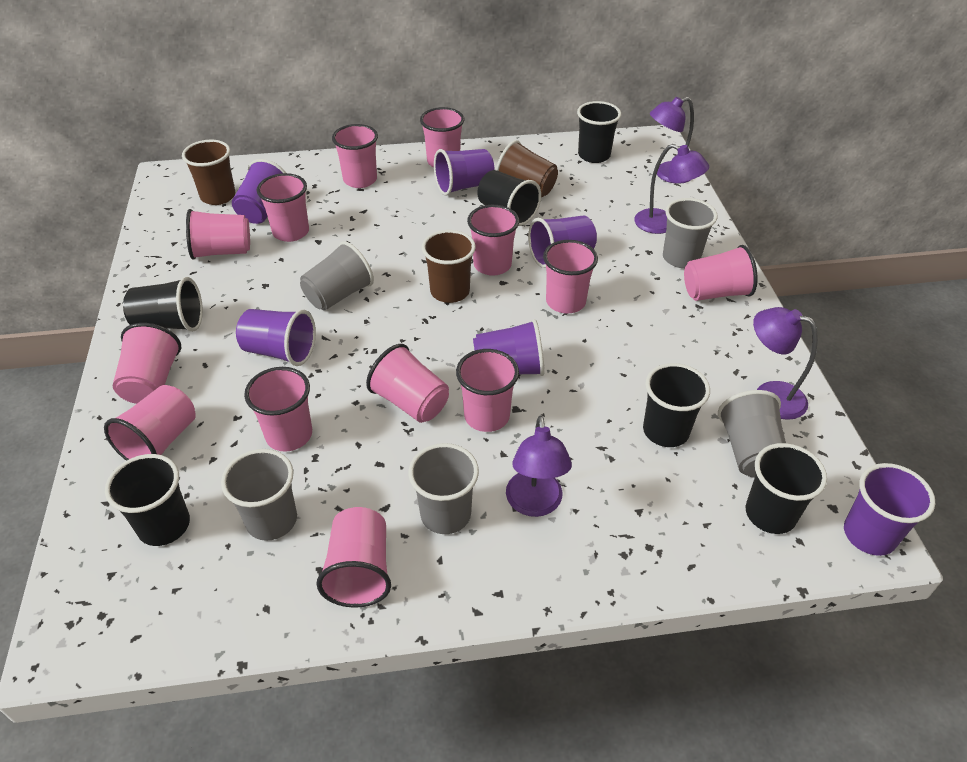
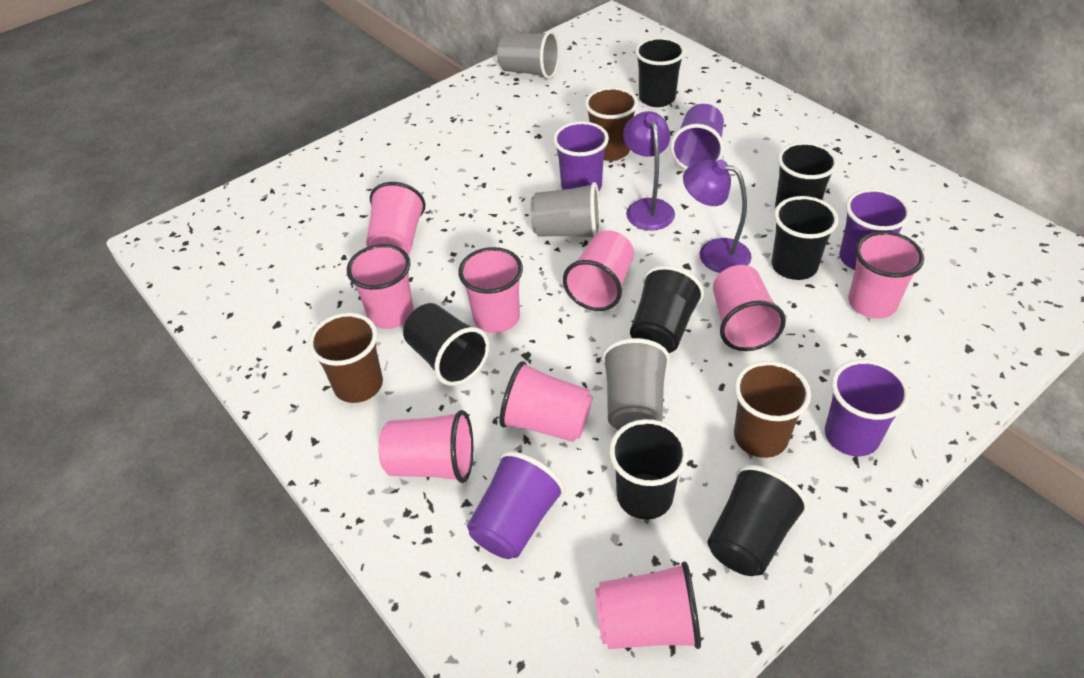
black cup: [105,454,190,546] [123,277,203,332] [477,170,541,226] [577,101,621,163] [643,363,710,447] [746,443,827,534] = 6 -> [403,303,489,386] [609,419,688,520] [630,265,704,353] [635,37,685,107] [708,465,809,576] [772,196,839,280] [775,142,838,208] = 7
grey cup: [221,449,297,541] [300,241,374,310] [408,443,479,534] [663,198,718,268] [718,390,786,478] = 5 -> [497,30,559,79] [530,182,601,237] [602,338,670,430] = 3
pink cup: [104,385,196,461] [113,323,181,404] [186,209,250,260] [244,367,312,452] [257,173,309,242] [316,507,391,608] [332,124,378,188] [366,344,449,423] [420,107,464,168] [456,349,519,432] [467,205,519,276] [543,240,598,314] [684,245,758,301] = 13 -> [347,244,414,329] [366,182,426,255] [378,410,473,483] [458,247,523,333] [499,361,593,442] [563,230,634,311] [595,561,701,649] [713,265,786,351] [848,231,924,319] = 9
purple cup: [232,159,286,224] [236,309,316,366] [434,149,495,196] [473,319,545,376] [528,215,597,268] [844,463,935,556] = 6 -> [467,451,565,559] [553,121,609,191] [670,104,724,170] [825,359,910,456] [839,189,911,270] = 5
purple lamp: [506,415,572,517] [634,144,709,234] [650,97,694,184] [753,307,818,420] = 4 -> [623,111,675,231] [683,160,751,273] = 2

